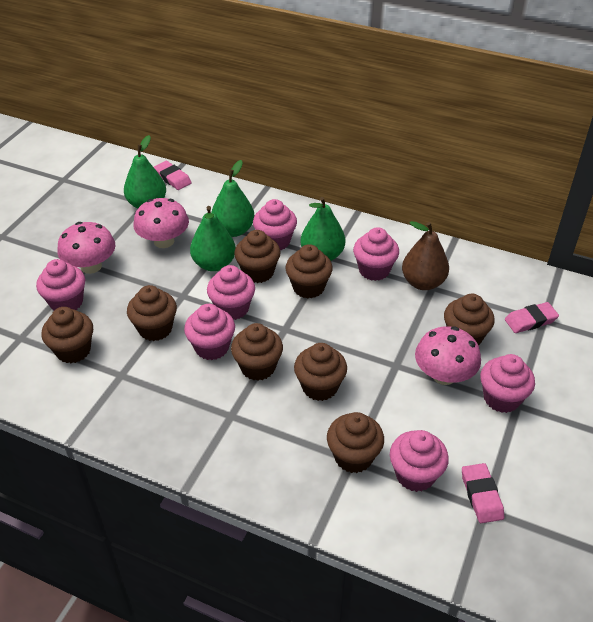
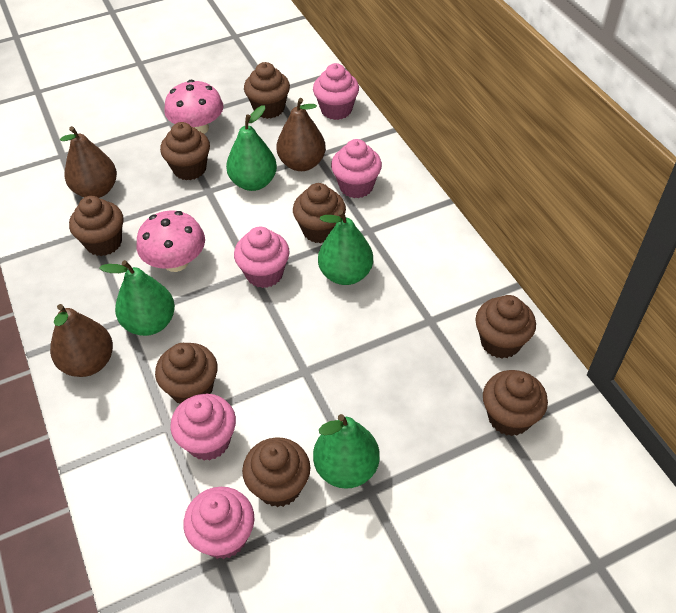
brown pear: [402,221,449,290] = 1 -> [50,304,113,377] [60,126,117,198] [277,98,326,171] = 3
pink cupcake: [36,259,85,311] [184,304,235,360] [207,265,255,320] [253,199,297,250] [353,227,399,281] [390,430,449,492] [480,354,535,413] = 7 -> [170,394,236,461] [183,487,254,559] [234,227,290,288] [313,63,359,120] [331,139,382,198] = 5
pink eraser: [154,161,192,190] [462,463,504,523] [505,302,559,333] = 3 -> none = 0
pink mushroom: [57,222,115,274] [133,198,189,248] [415,326,481,385] = 3 -> [137,211,205,272] [164,80,223,134] = 2

